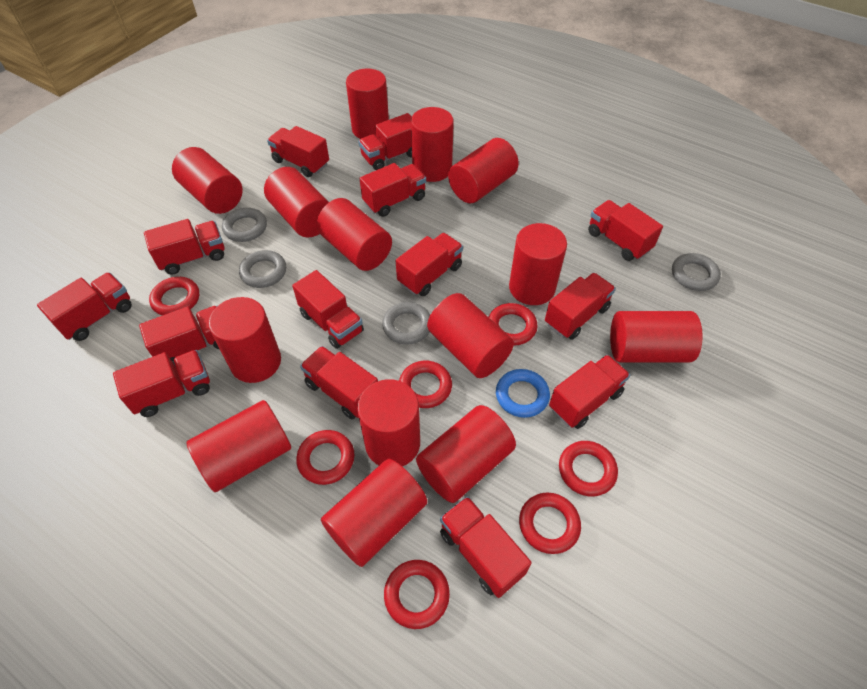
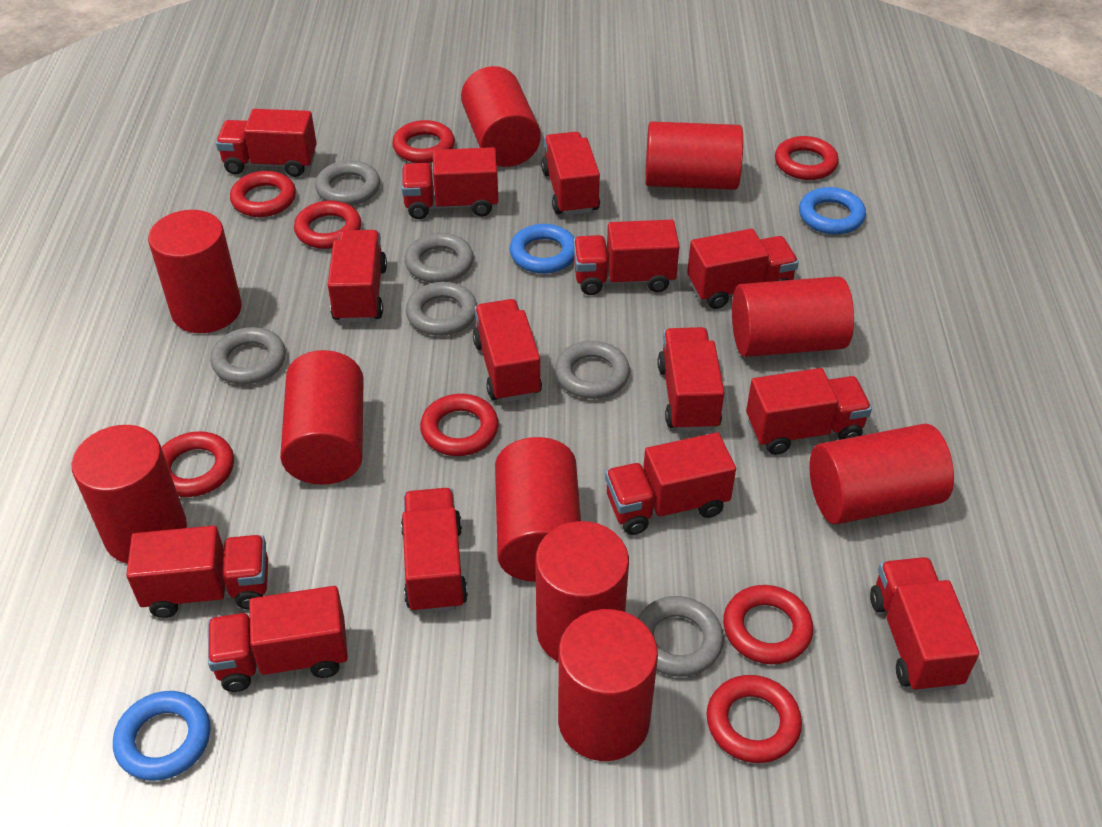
blue ring: [496,369,550,418] = 1 -> [113,691,211,781] [510,224,575,274] [799,187,866,235] = 3
grey ring: [222,208,267,242] [239,250,286,288] [382,302,430,345] [672,253,721,291] = 4 -> [210,327,286,385] [315,160,380,206] [405,233,474,283] [406,282,477,336] [555,341,630,399] [638,596,724,677] = 6
red cylinder: [172,147,243,214] [186,400,291,492] [209,297,281,383] [264,167,329,238] [317,198,392,271] [321,459,427,567] [346,69,389,139] [357,379,420,466] [411,107,454,182] [416,405,516,503] [427,293,514,378] [448,138,519,204] [509,223,567,305] [610,311,703,363] = 14 -> [72,425,187,564] [148,210,242,333] [280,350,364,485] [461,66,541,167] [495,437,581,582] [535,521,629,662] [558,609,658,761] [645,121,743,190] [732,276,854,357] [809,423,954,524] = 10
red ring: [149,277,199,316] [296,430,355,485] [384,560,450,629] [399,361,452,408] [489,303,538,346] [519,493,581,554] [559,441,618,496] = 7 -> [161,431,234,497] [230,171,296,217] [294,200,361,249] [392,120,455,163] [420,394,499,456] [706,675,802,763] [723,585,813,664] [775,136,839,180] = 8

